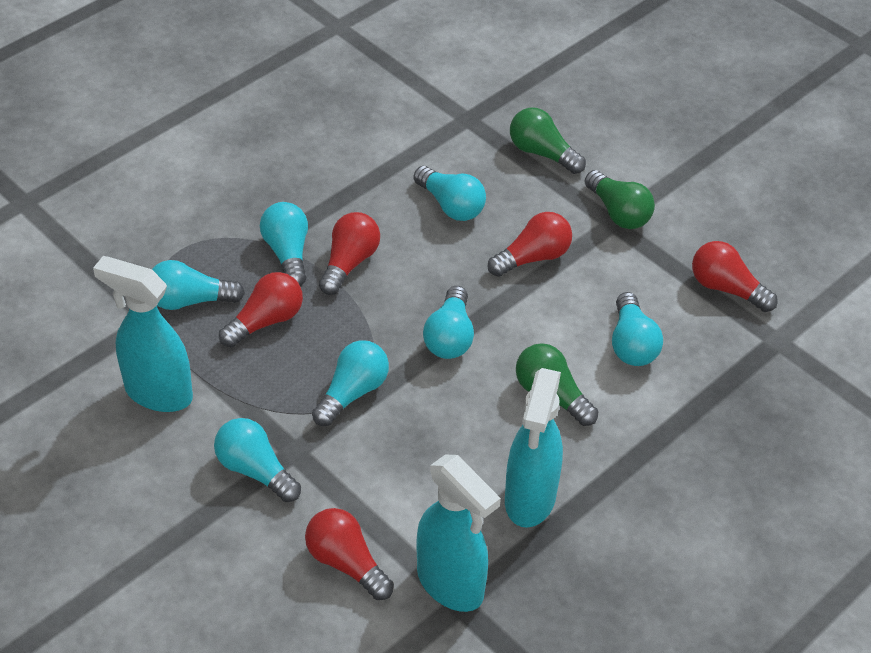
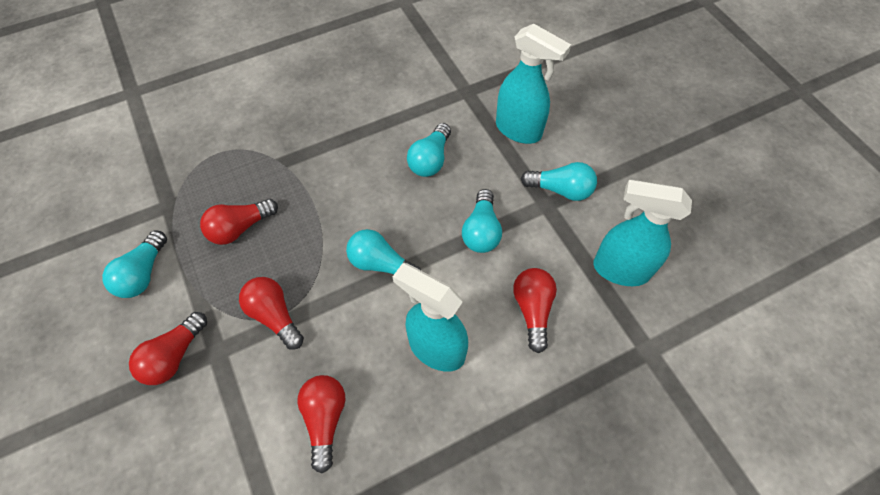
green light bulb: [510,108,586,174] [516,343,598,426] [585,170,655,229] = 3 -> none = 0
turquoise light bulb: [152,260,245,310] [214,418,301,502] [260,202,308,286] [312,340,389,426] [414,166,486,221] [423,286,474,359] [612,292,663,366] = 7 -> [102,230,167,298] [346,229,421,274] [407,123,451,177] [462,189,502,253] [521,162,597,201] = 5

